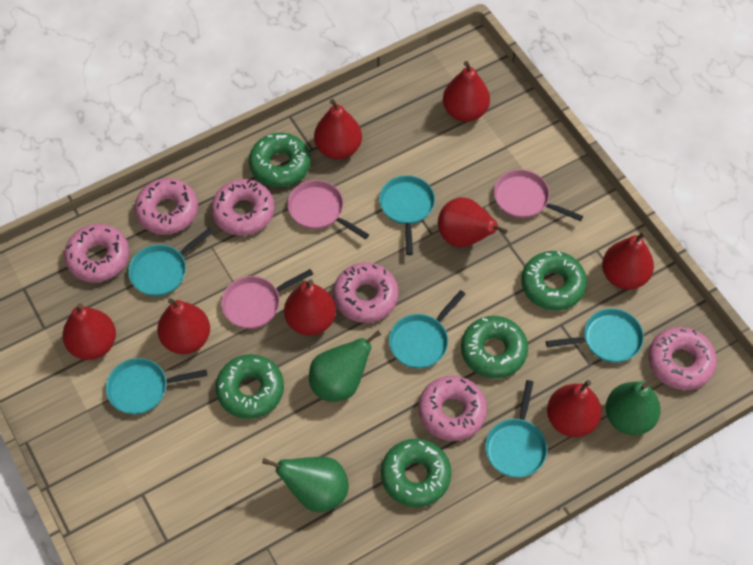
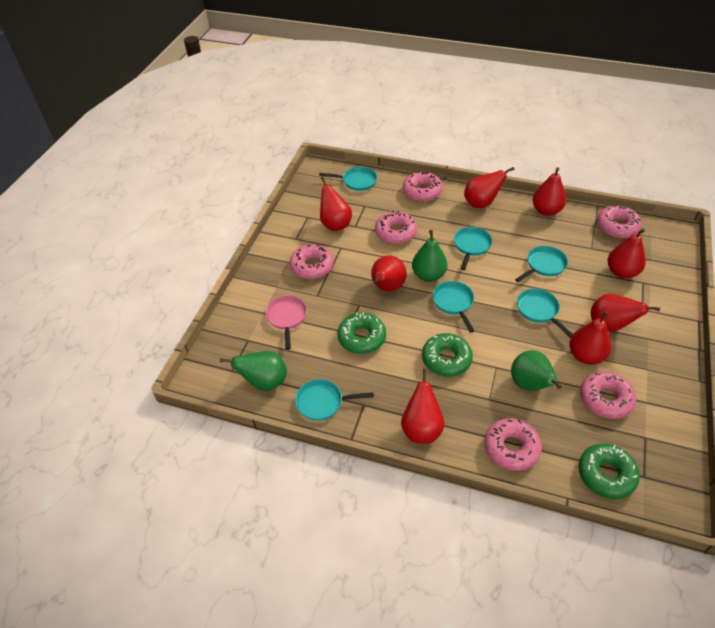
green donut: [216,354,284,419] [249,133,311,187] [381,439,451,507] [461,316,528,378] [521,251,587,311] = 5 -> [338,312,386,354] [422,333,473,377] [578,443,640,499] = 3
pink pan: [221,269,313,329] [287,180,369,239] [494,170,583,221] = 3 -> [265,295,307,350] = 1

